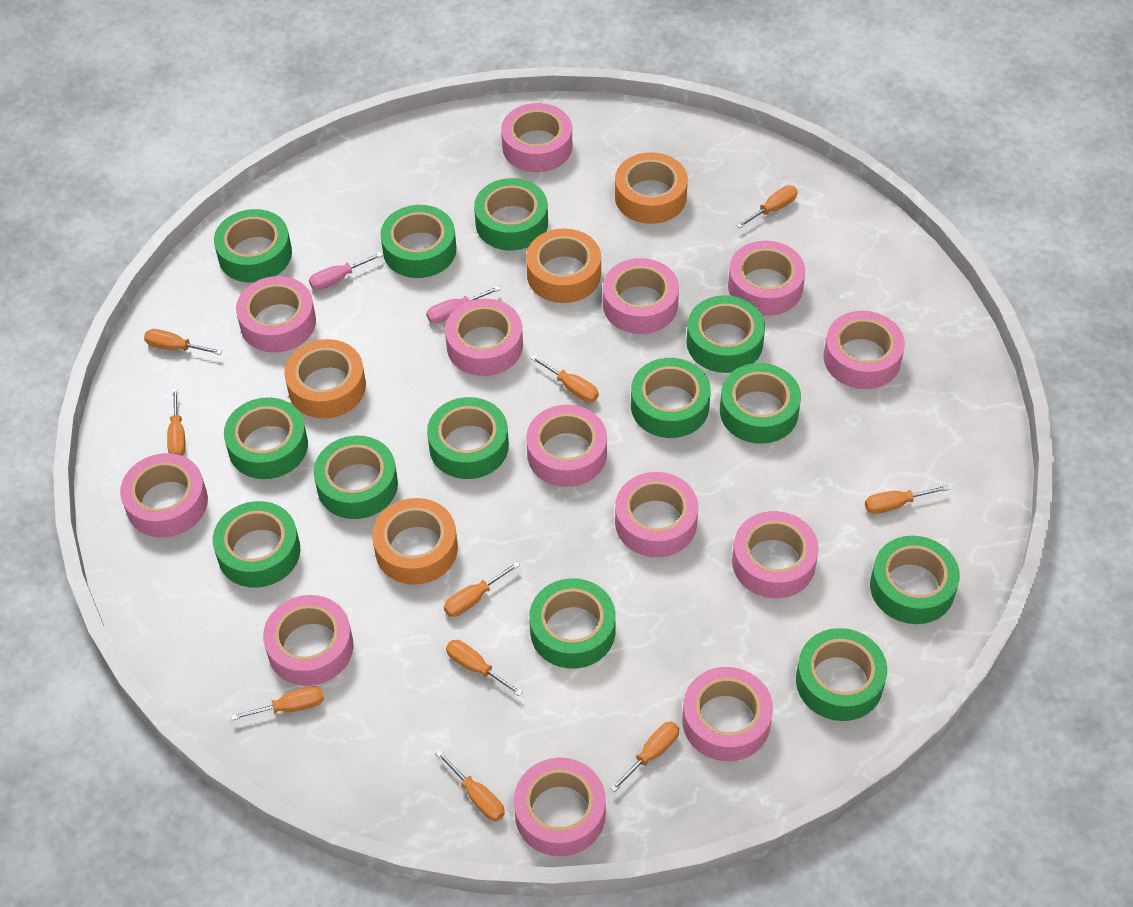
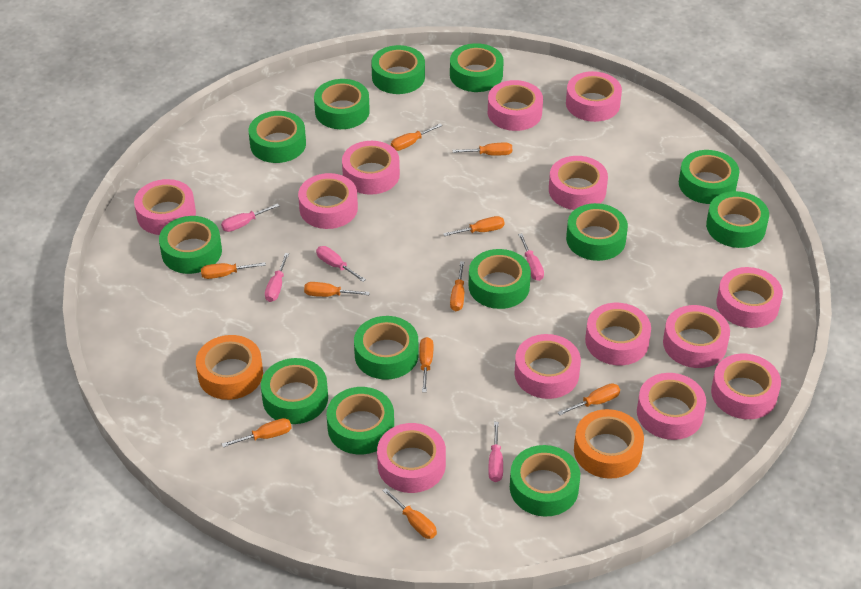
orange tape: [284,339,366,418] [372,498,458,585] [526,228,601,303] [615,152,688,224] = 4 -> [196,335,263,400] [574,409,644,479] = 2
pink screwdriver: [309,252,383,290] [426,286,501,323] = 2 -> [221,203,279,232] [265,253,289,302] [316,246,366,282] [488,422,503,482] [518,233,544,281] = 5

